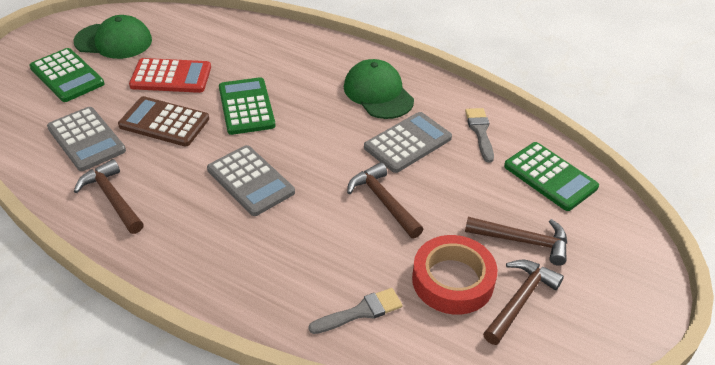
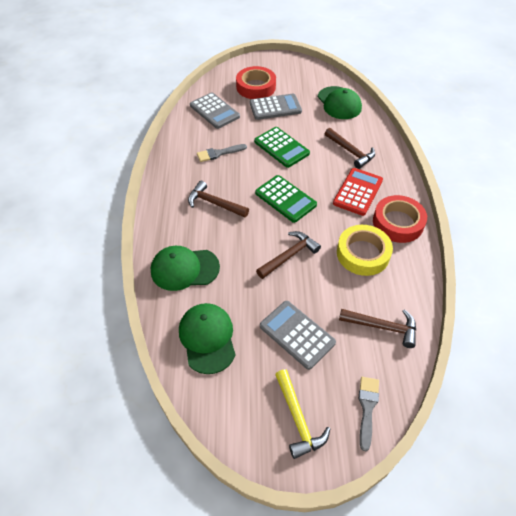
brown calculator: [118,96,209,147] = 1 -> none = 0
green calculator: [29,48,104,102] [219,77,276,135] [504,142,599,211] = 3 -> [254,127,310,168] [255,175,317,223] = 2
green cap: [74,15,152,59] [344,59,414,119] = 2 -> [151,246,220,291] [179,303,236,374] [318,86,362,119] = 3
red tape: [412,235,497,314] = 1 -> [236,66,276,99] [373,195,427,243] = 2
yellow hammer: none = 0 -> [275,369,330,459] = 1
yellow tape: none = 0 -> [337,225,393,276] = 1

